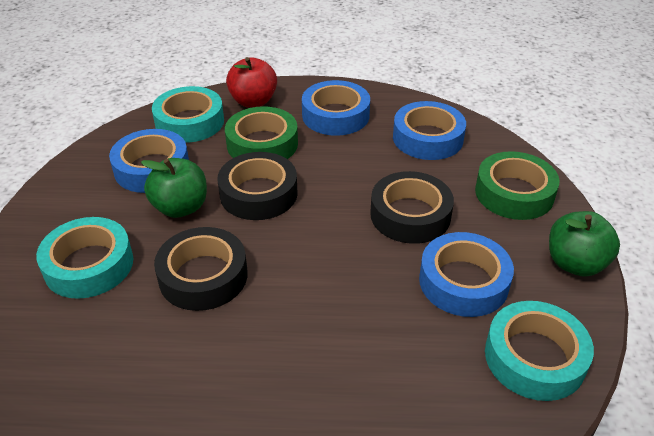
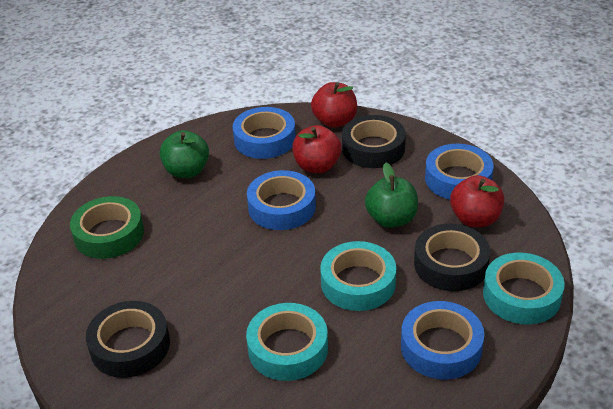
green tape: [225,106,298,159] [475,151,560,220] = 2 -> [70,196,144,259] = 1
red apple: [226,57,277,108] = 1 -> [292,125,342,173] [311,82,357,128] [450,175,504,227] = 3

